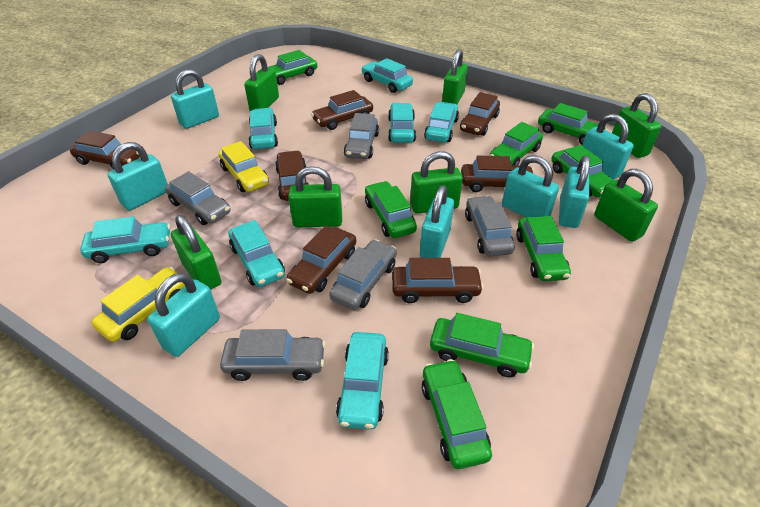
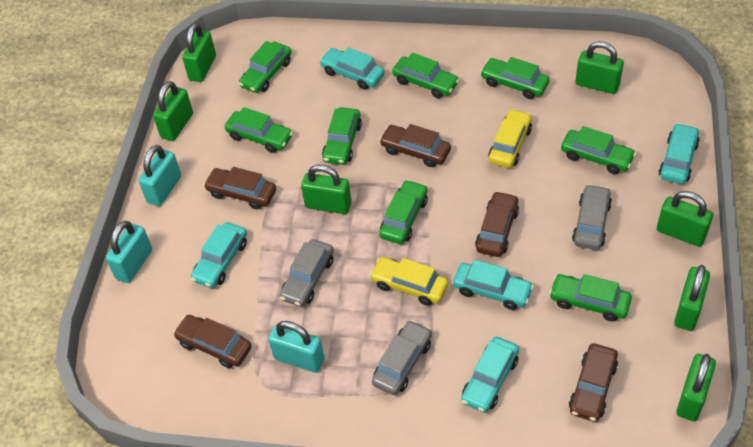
brown car: [70,131,140,170] [275,150,309,201] [286,226,356,294] [311,90,373,130] [392,258,484,303] [460,92,500,136] [461,155,534,192] = 7 -> [173,315,251,368] [203,167,276,209] [379,124,451,167] [475,191,519,257] [569,343,618,422] = 5
grey car: [165,171,231,225] [220,329,326,381] [329,239,397,310] [344,113,379,159] [465,196,515,256] = 5 -> [279,239,334,307] [372,320,432,395] [572,184,612,250] = 3
turquoise car: [80,216,170,263] [228,220,285,287] [248,108,278,149] [336,332,389,430] [361,58,413,93] [388,103,416,143] [424,102,459,142] = 7 -> [191,222,247,288] [319,47,385,90] [453,260,534,310] [461,337,519,413] [658,123,700,184] = 5
turquoise padlock: [107,142,168,211] [147,273,220,357] [171,69,219,129] [420,185,454,258] [502,155,559,217] [559,155,590,228] [582,114,634,180] = 7 -> [106,221,152,283] [138,145,181,206] [268,321,325,373] = 3

